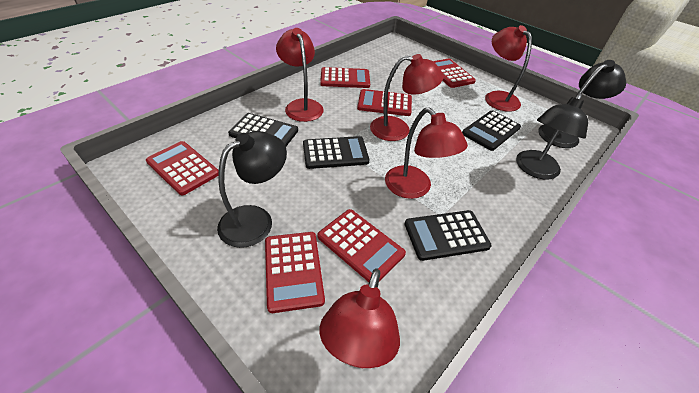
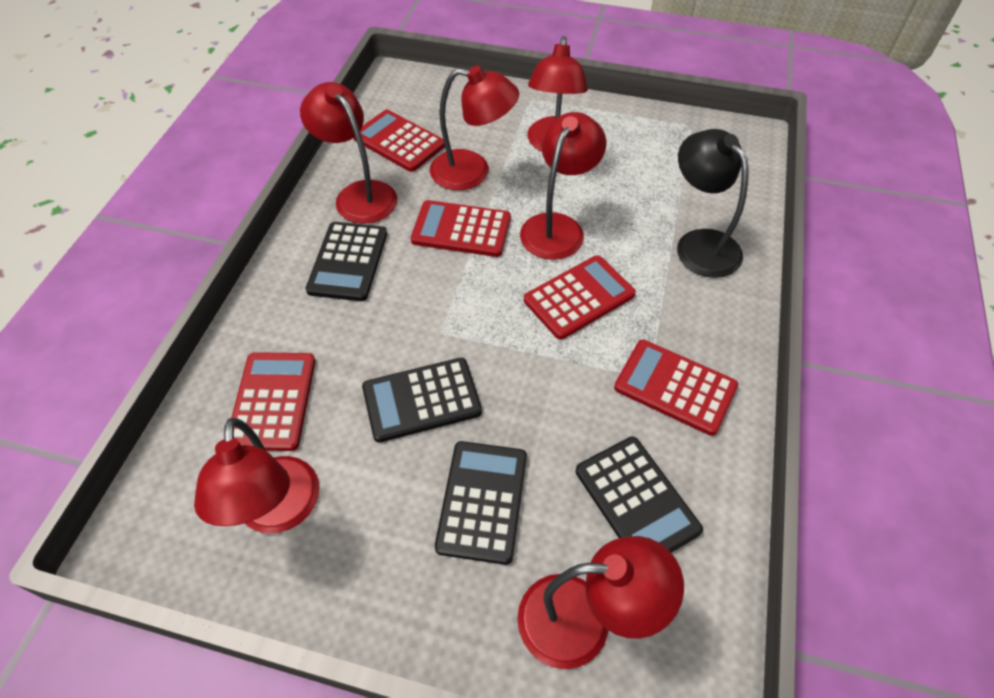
black lamp: [217,131,287,248] [516,93,588,180] [538,60,626,148] = 3 -> [677,129,749,278] = 1
red calculator: [146,141,219,195] [265,232,325,313] [318,209,406,282] [320,67,370,88] [357,89,412,116] [433,59,476,88] = 6 -> [231,352,315,451] [353,110,445,172] [411,200,511,257] [524,255,636,340] [614,340,738,436] = 5
red lamp: [276,28,324,122] [320,269,400,368] [370,54,444,141] [385,108,468,199] [485,25,532,112] = 5 -> [194,418,320,533] [300,82,397,224] [430,66,519,190] [518,536,684,669] [520,112,606,260] [528,36,588,151] = 6

